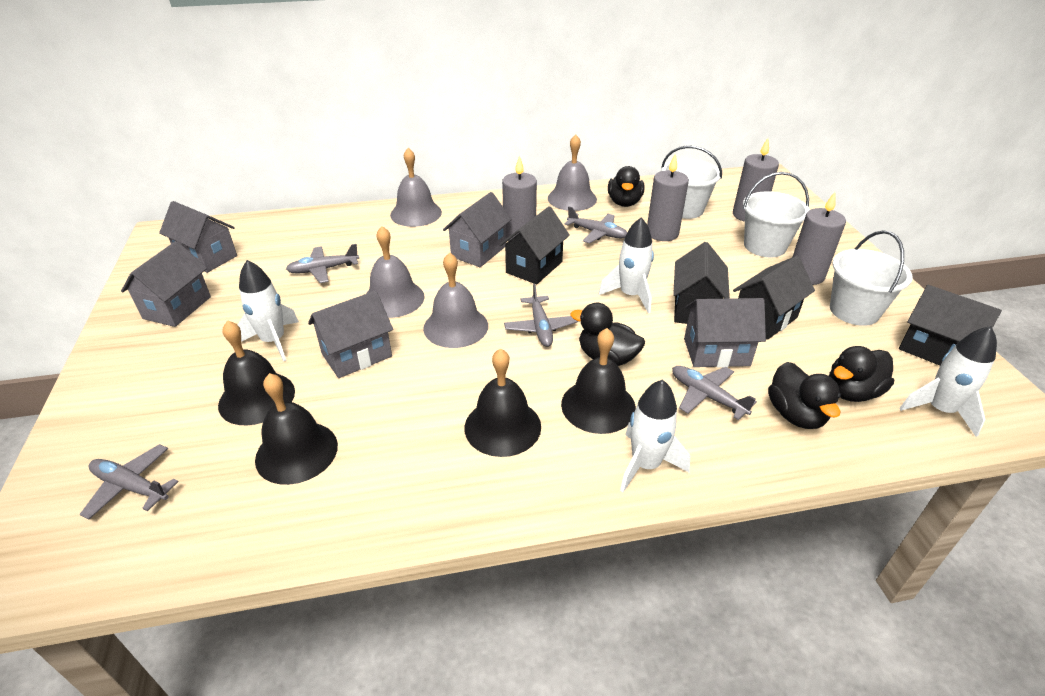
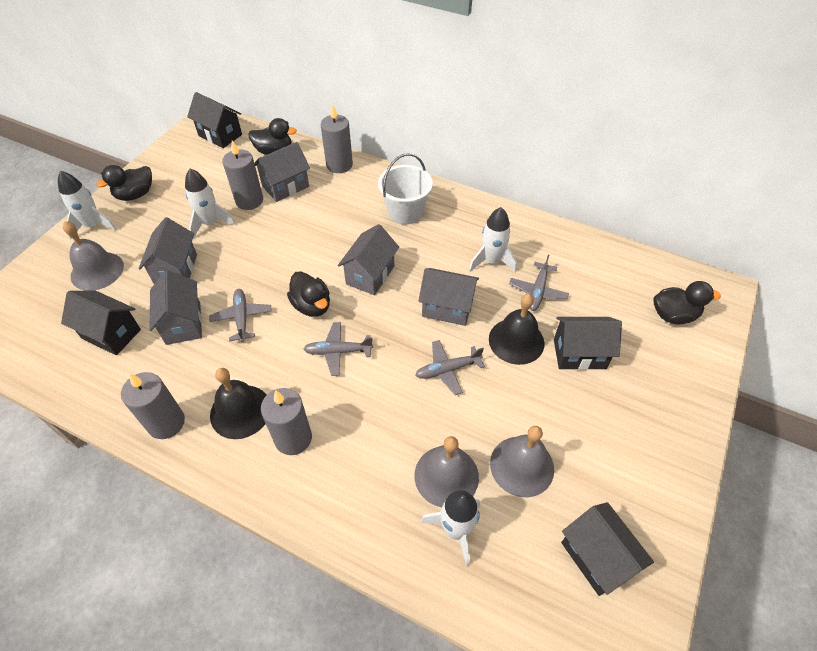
black bell: [218,320,295,425] [255,373,338,485] [464,348,541,457] [561,328,636,434] = 4 -> [210,368,266,439] [489,294,544,365] = 2
grey bell: [366,226,425,318] [390,148,442,227] [423,252,488,348] [548,134,597,211] = 4 -> [63,221,124,291] [414,436,479,507] [490,426,554,497] = 3
grey plane: [79,444,179,519] [286,244,359,283] [504,283,578,347] [565,206,627,243] [672,366,757,420] = 5 -> [209,289,272,342] [303,322,373,376] [415,340,485,395] [509,255,569,311] = 4
white bucket: [661,145,722,219] [743,172,810,257] [830,230,912,326] = 3 -> [378,153,433,224] = 1

